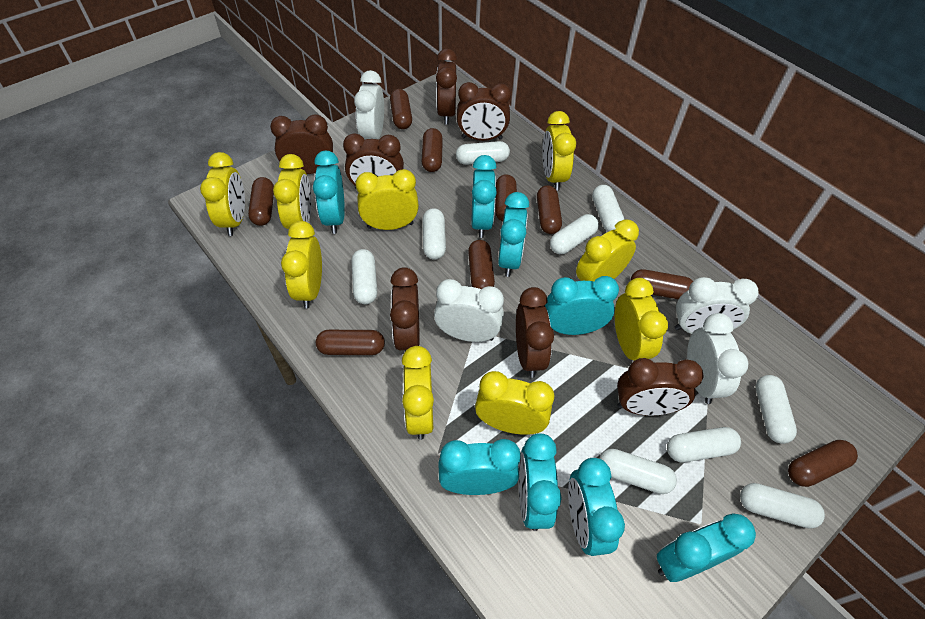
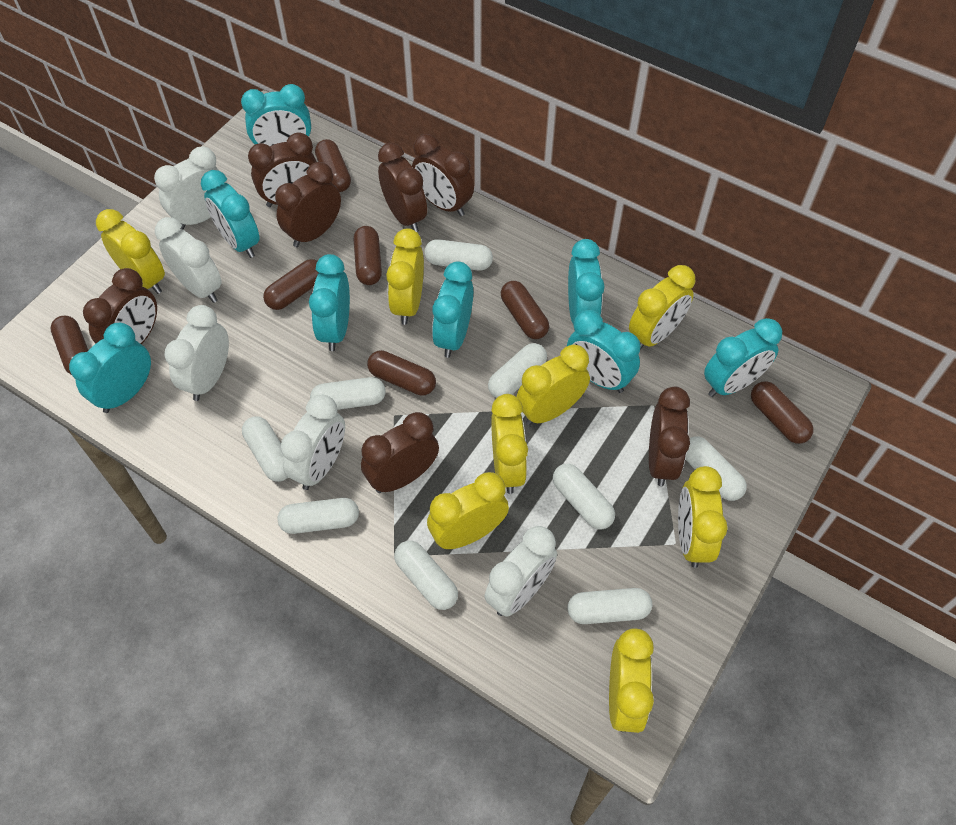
brown capsule: [248,177,274,226] [316,330,385,355] [390,89,412,129] [421,128,443,172] [468,240,495,289] [495,174,517,222] [537,185,562,234] [631,269,693,299] [788,440,858,487] = 9 -> [50,316,89,374] [263,259,319,310] [315,139,351,192] [354,226,382,285] [367,350,436,396] [501,281,549,339] [751,381,814,444] = 7
white clock: [354,70,384,139] [434,279,504,342] [675,277,759,334] [687,313,749,404] = 4 -> [154,147,227,230] [155,217,222,303] [165,305,229,401] [281,395,345,490] [484,526,557,617] = 5
yellow clock: [200,152,245,236] [273,154,311,229] [281,221,322,309] [355,169,419,230] [402,346,434,440] [475,371,554,435] [542,111,576,191] [576,219,639,282] [615,278,668,361] = 9 -> [96,209,165,294] [386,229,424,325] [427,472,509,549] [491,394,528,494] [517,345,590,425] [609,628,654,733] [629,265,696,350] [678,466,728,568] = 8

